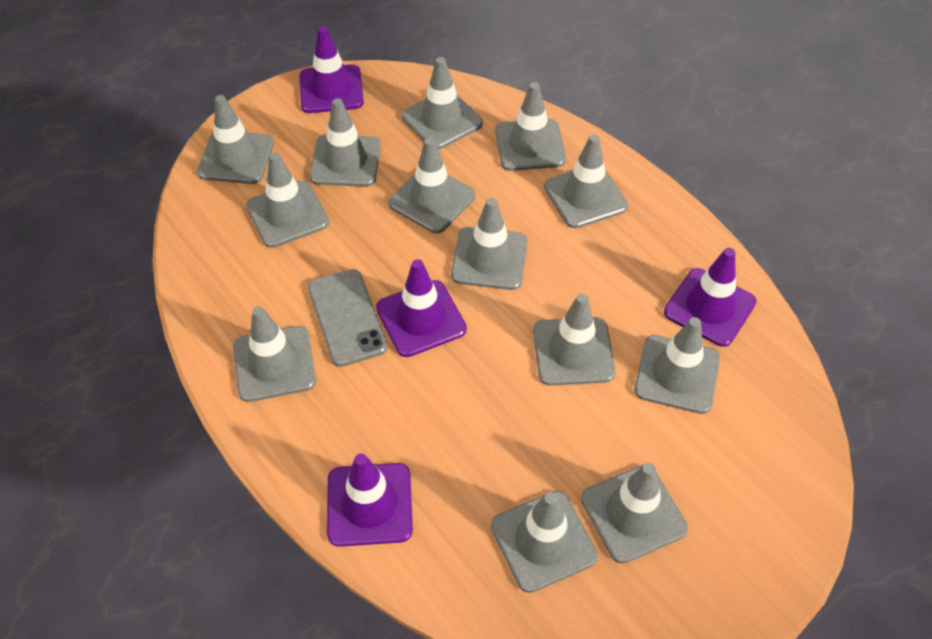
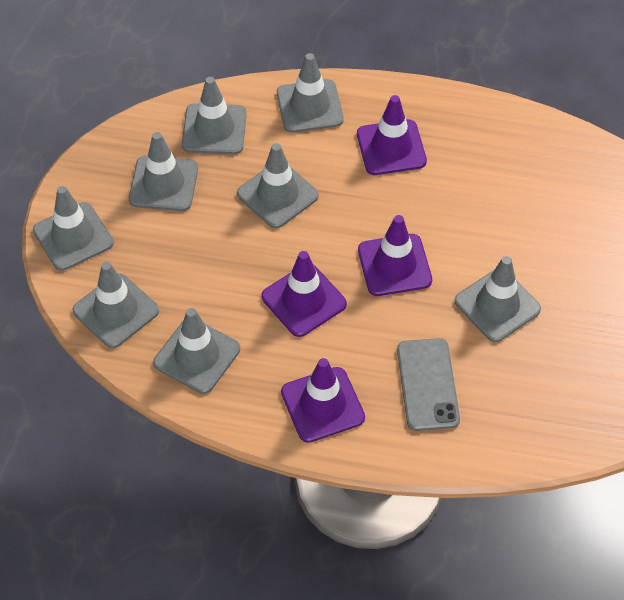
grey traffic cone: [197,95,274,184] [233,306,316,402] [246,152,329,248] [309,98,381,187] [389,138,475,233] [402,57,483,150] [451,198,528,290] [491,491,598,593] [495,82,566,171] [533,293,615,386] [544,134,628,228] [581,463,688,564] [634,317,720,414] = 13 -> [33,186,114,271] [72,262,159,348] [129,132,198,211] [153,308,240,394] [182,77,247,154] [237,143,319,228] [277,53,344,133] [455,256,541,342] = 8

